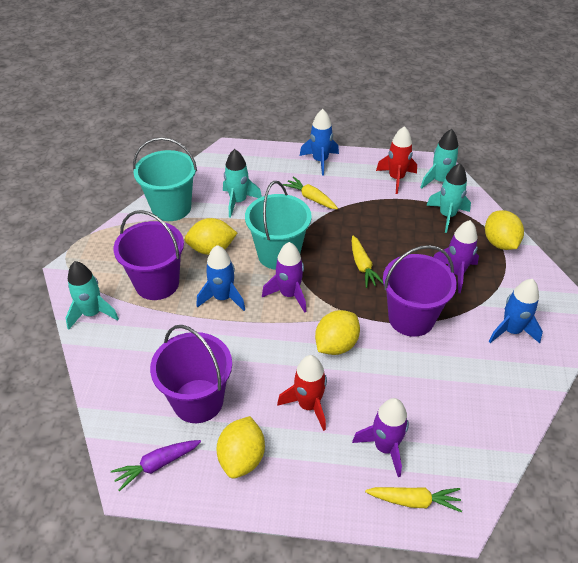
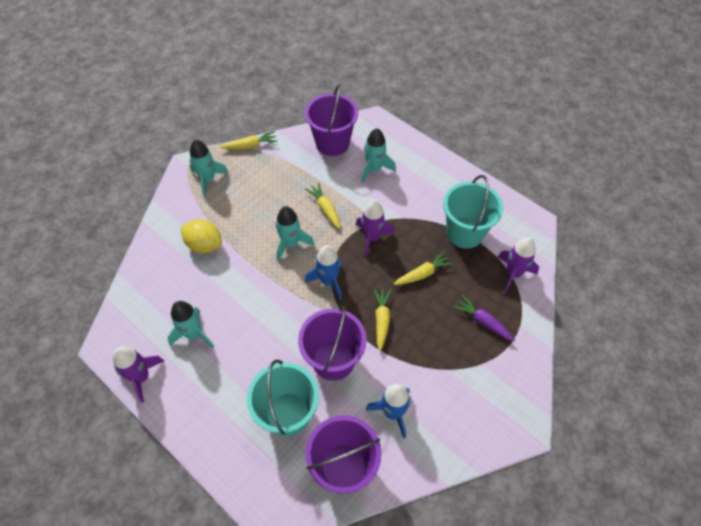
blue rocket: [196,245,245,311] [300,109,339,176] [489,279,543,343] = 3 -> [305,245,342,300] [366,384,411,439] = 2
red rocket: [277,355,327,431] [376,126,417,194] = 2 -> none = 0
yellow carrot: [283,176,338,209] [352,236,384,288] [365,487,462,513] = 3 -> [220,131,277,150] [305,183,340,229] [374,288,392,351] [394,251,454,285] = 4
yellow lemon: [185,218,237,255] [216,416,265,479] [315,310,360,355] [485,210,524,250] = 4 -> [180,219,222,253] = 1

